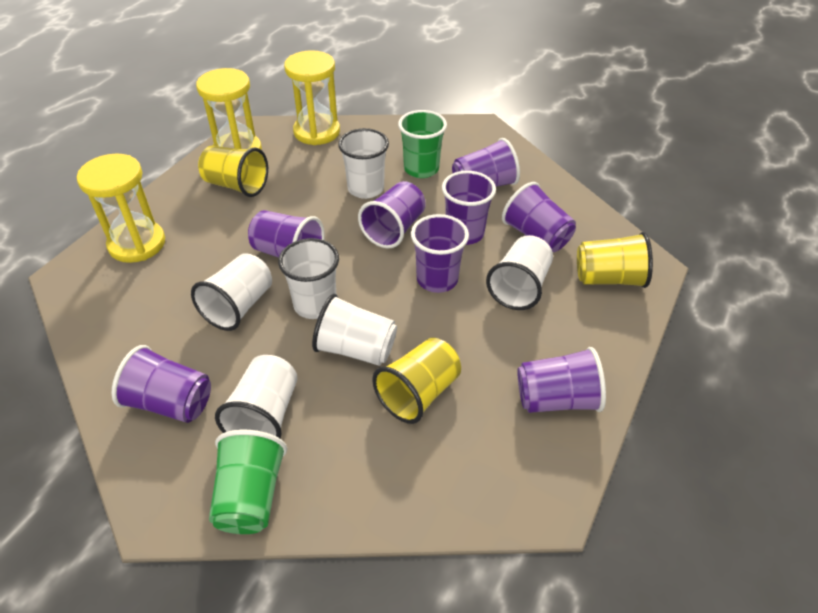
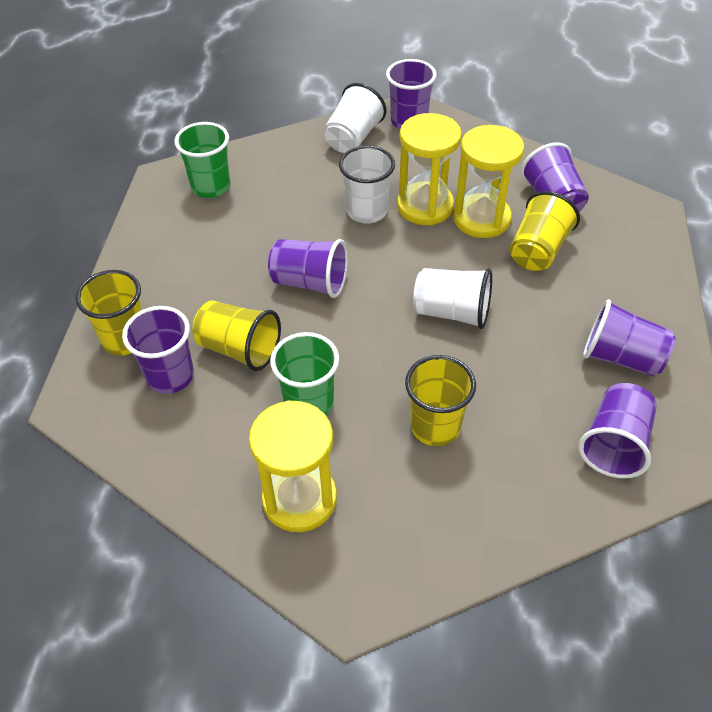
purple cup: [112,345,211,423] [248,210,325,258] [358,181,426,248] [411,214,469,293] [442,171,496,245] [452,138,520,187] [502,182,576,252] [518,347,606,413] = 8 -> [122,306,194,394] [268,239,348,298] [386,59,437,129] [521,143,589,212] [579,383,657,479] [583,299,676,377] = 6
white cup: [191,253,272,331] [215,355,297,439] [278,238,339,319] [312,294,397,366] [338,128,389,199] [486,235,553,310] = 6 -> [323,83,387,153] [339,145,395,224] [413,268,492,329] = 3
yellow cup: [198,146,268,197] [372,338,461,424] [577,232,653,288] = 3 -> [76,270,142,356] [192,300,281,371] [405,355,476,446] [510,191,580,271] = 4

